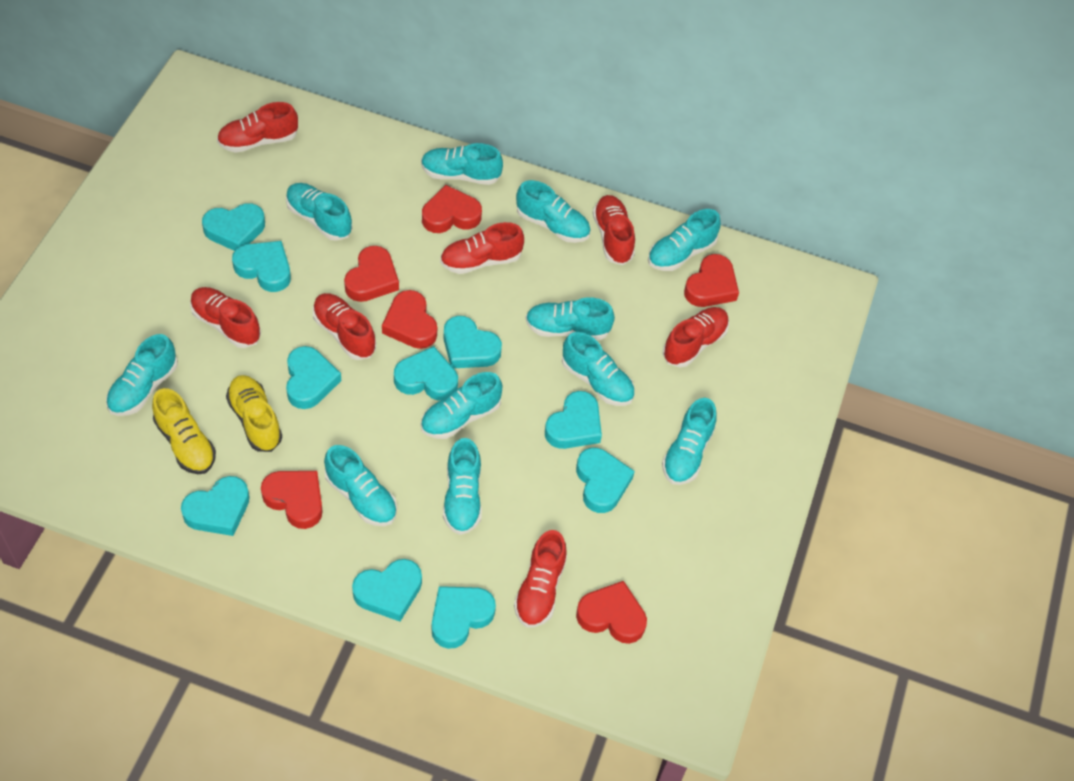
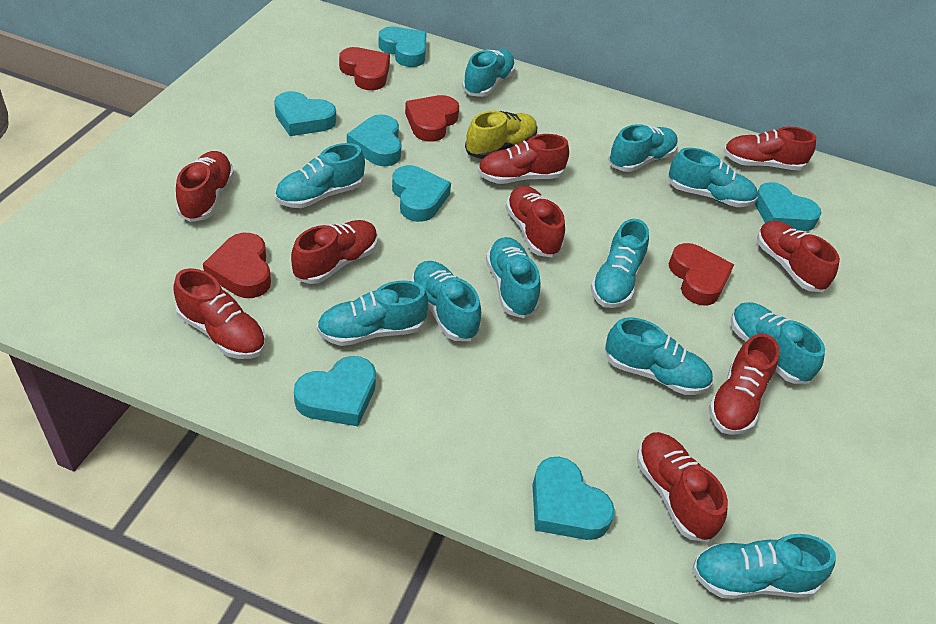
red heart: [261,471,323,529] [344,246,399,302] [382,290,437,349] [422,185,482,233] [576,581,647,644] [684,254,739,307] = 6 -> [203,233,271,298] [339,47,390,90] [405,95,459,142] [669,243,734,305] = 4
red shoe: [190,287,261,348] [217,102,298,153] [313,293,376,360] [440,222,524,274] [514,530,567,627] [593,195,635,265] [662,307,729,367] = 7 -> [173,268,266,359] [176,151,234,222] [291,220,378,284] [478,134,569,184] [505,186,565,258] [637,432,728,542] [708,333,780,435] [723,127,816,171] [757,221,840,292] = 9
turquoise heart: [181,476,250,536] [202,203,265,251] [232,241,291,292] [286,346,341,409] [352,559,422,621] [394,346,458,401] [432,586,496,649] [444,316,502,368] [545,391,602,449] [576,447,635,513] = 10 -> [274,91,336,136] [294,356,376,426] [347,114,402,166] [378,26,427,67] [392,165,451,222] [532,457,615,540] [754,182,822,231] = 7
yellow shoe: [152,388,216,474] [226,375,282,452] = 2 -> [465,111,538,159] = 1

